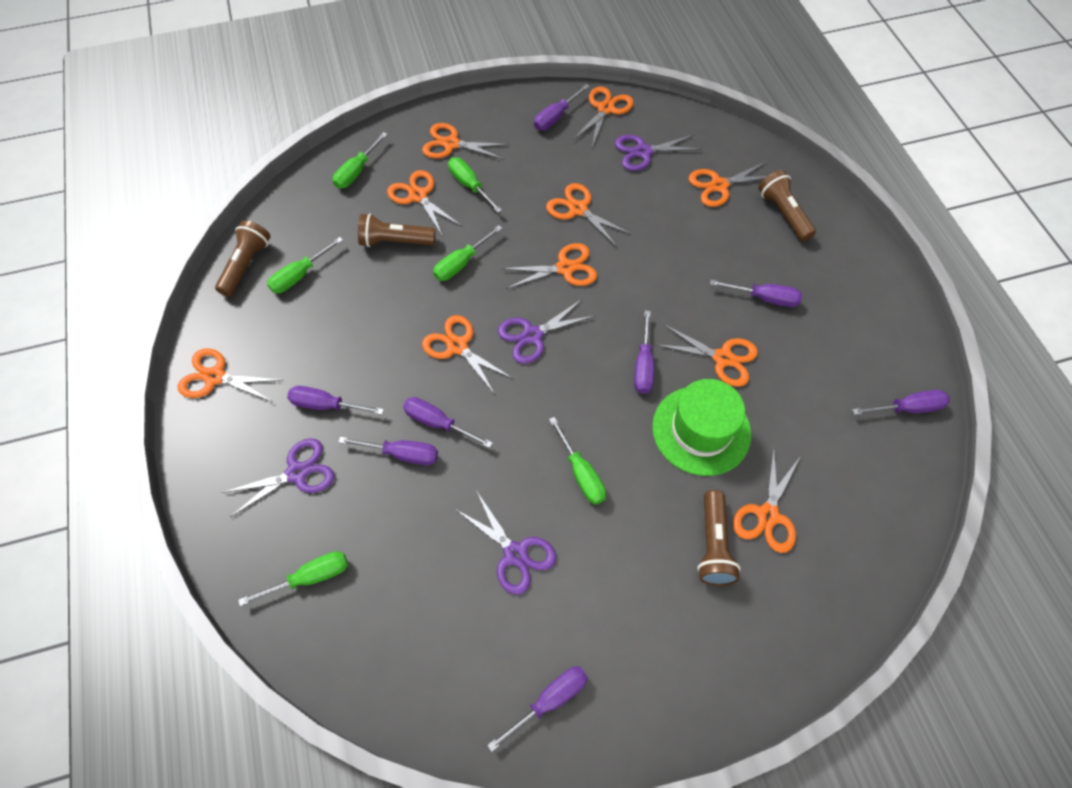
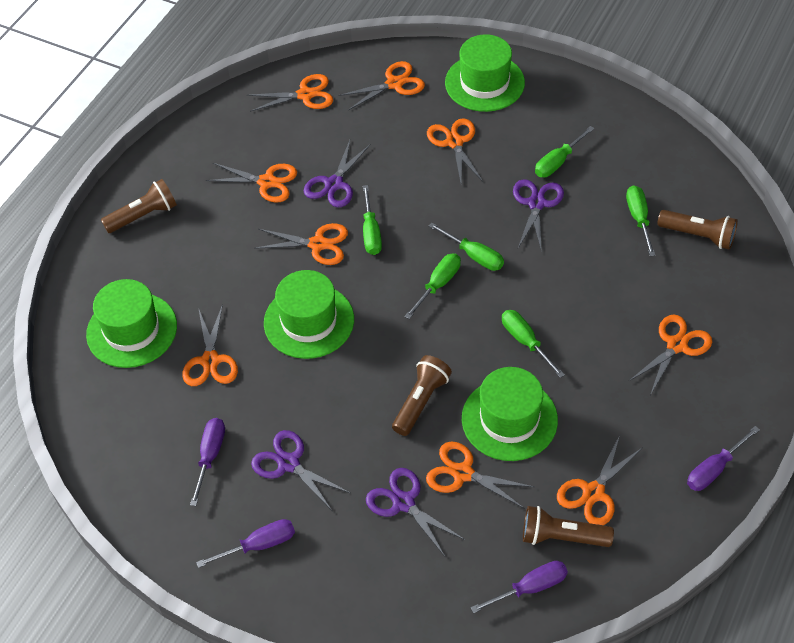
green hat: [652,379,751,476] = 1 -> [86,279,177,368] [264,270,354,359] [445,34,525,112] [462,367,558,461] = 4
orange scissors: [178,348,281,402] [387,170,461,236] [422,123,509,160] [422,315,514,394] [501,243,597,289] [546,183,632,247] [573,87,634,147] [656,325,758,387] [689,161,767,207] [733,447,801,553] = 10 -> [182,304,238,386] [206,163,297,203] [247,74,333,112] [254,223,348,265] [338,61,425,110] [426,442,534,509] [427,118,483,183] [557,435,643,525] [629,314,712,395] = 9
purple screwdriver: [287,386,384,415] [338,437,438,465] [403,397,493,448] [487,666,588,752] [534,84,590,131] [634,310,654,394] [710,280,802,307] [852,390,950,415] = 8 -> [190,418,225,506] [196,519,295,568] [470,561,568,613] [687,426,760,491] = 4

